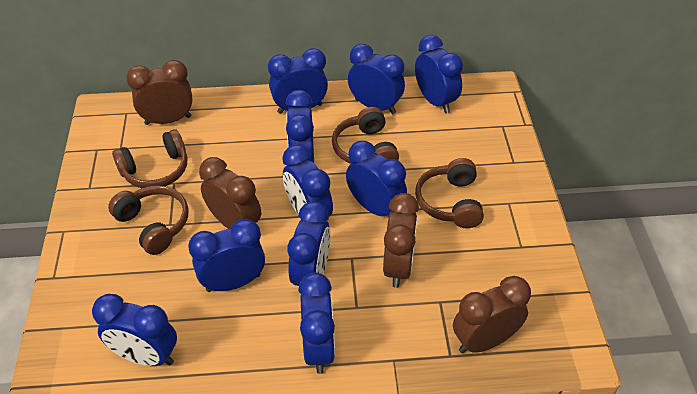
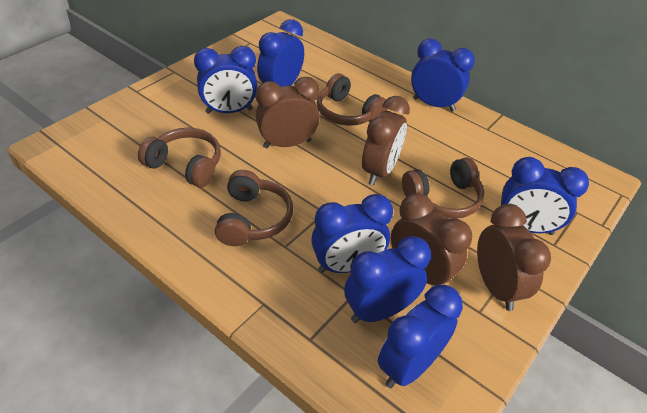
blue clock: [92,294,177,366] [188,219,265,292] [268,48,328,114] [282,145,333,216] [286,90,314,163] [288,201,330,286] [298,272,335,374] [346,141,407,217] [348,44,405,114] [415,35,463,114] = 10 -> [194,46,257,114] [257,19,304,87] [311,194,393,273] [344,236,431,323] [378,285,463,388] [411,39,475,112] [501,157,589,235] = 7

